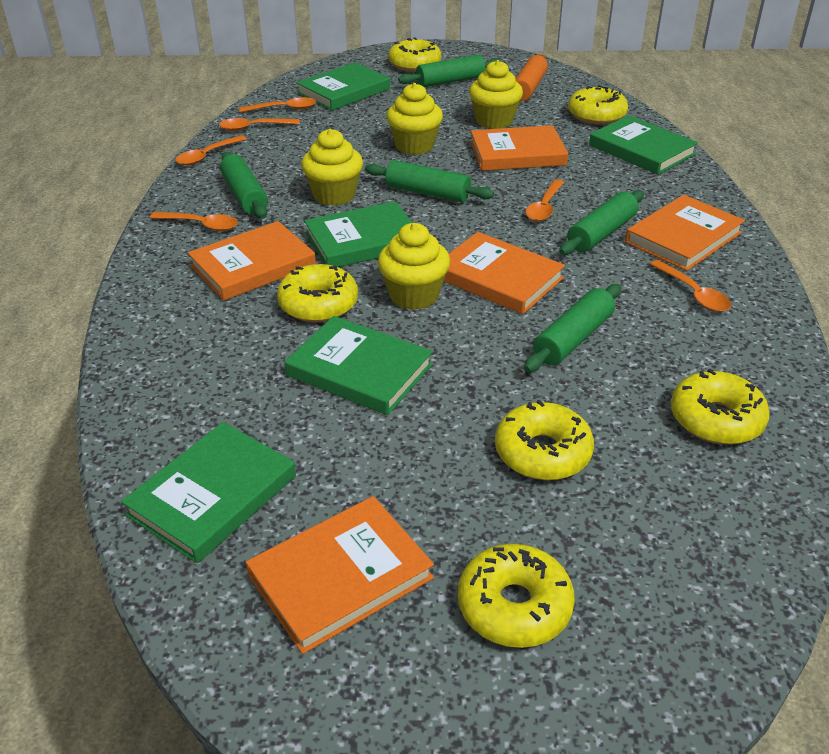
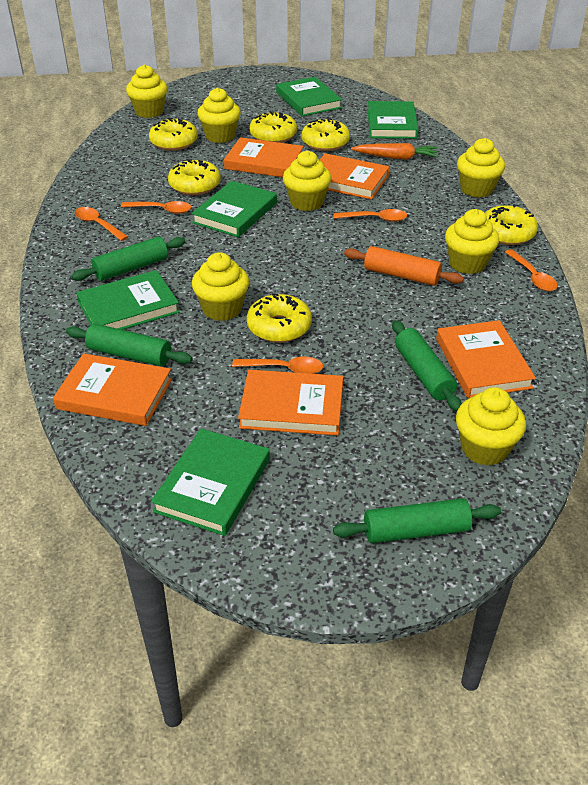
green rolling pin: [220,152,268,219] [365,160,494,202] [398,55,502,87] [524,284,621,372] [559,190,644,255] = 5 -> [66,324,192,366] [72,237,186,281] [333,498,501,543] [392,320,462,411] = 4
orange carrot: none = 0 -> [351,143,438,160] = 1
orange spoon: [150,212,238,231] [176,135,247,166] [219,118,300,131] [239,97,317,112] [525,179,564,221] [650,260,732,312] = 6 -> [75,207,128,241] [121,201,191,214] [232,357,323,374] [333,209,407,222] [505,249,557,291] = 5
yellow cupcake: [301,129,363,206] [378,223,450,310] [387,83,443,155] [469,60,523,129] = 4 -> [126,64,168,118] [192,252,249,321] [197,88,241,143] [283,150,331,211] [445,209,499,274] [456,387,526,466] [457,138,505,198] = 7

